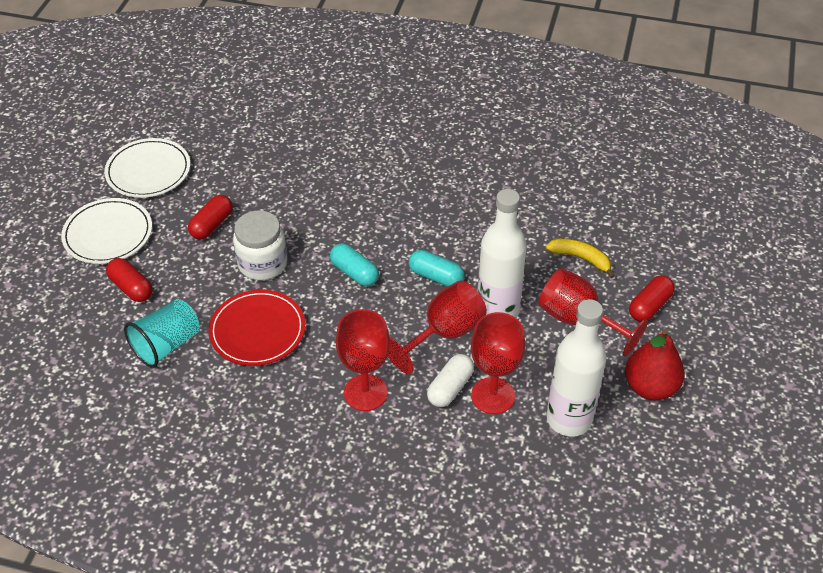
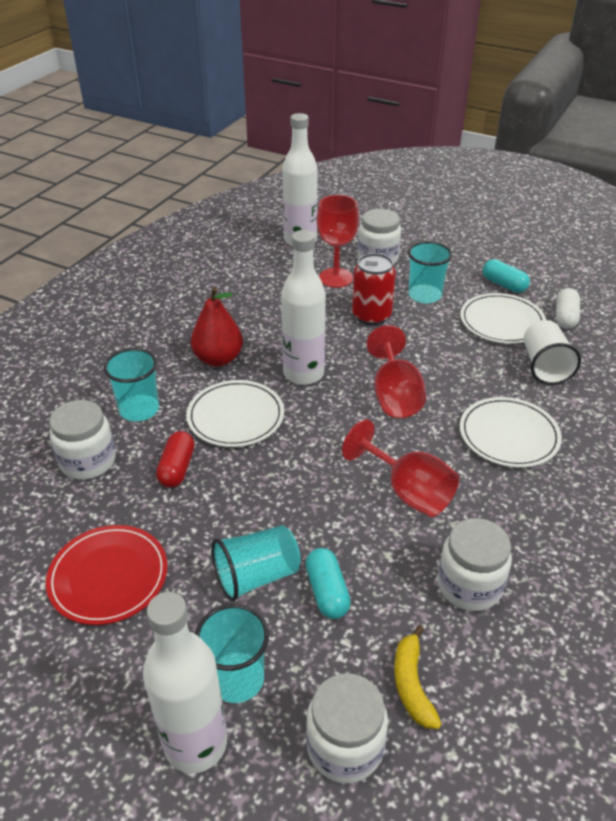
red can: none = 0 -> [352,253,396,325] = 1
red capsule: [106,258,153,302] [188,195,233,239] [629,275,675,322] = 3 -> [156,431,195,488] = 1
red goblet: [336,309,390,411] [388,281,487,374] [471,312,525,414] [539,268,648,357] = 4 -> [317,195,359,288] [342,419,459,517] [367,325,426,418] = 3
turquoise cup: [124,299,199,368] = 1 -> [104,348,159,421] [195,604,269,703] [211,525,301,601] [408,241,452,304] = 4
white bottle: [477,189,527,318] [547,299,606,437] = 2 -> [143,592,227,774] [281,230,326,385] [282,113,318,246] = 3
white cup: none = 0 -> [524,320,581,385] = 1
white jar: [233,210,287,280] = 1 -> [49,400,116,480] [306,673,388,783] [358,209,401,264] [438,518,512,611] = 4
white plate: [61,198,152,264] [104,138,190,198] = 2 -> [187,380,284,447] [460,293,546,344] [460,397,562,468] = 3

